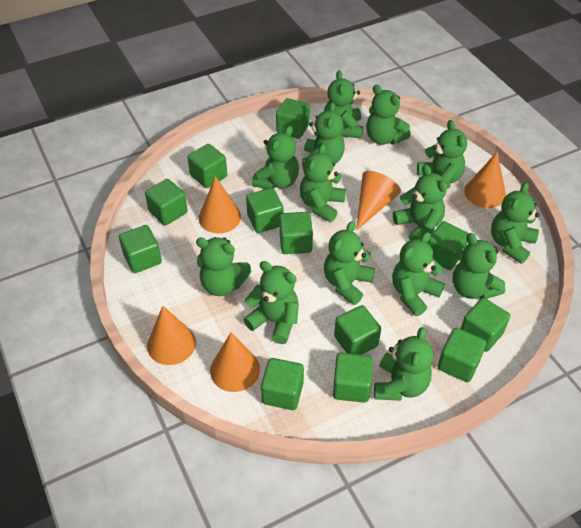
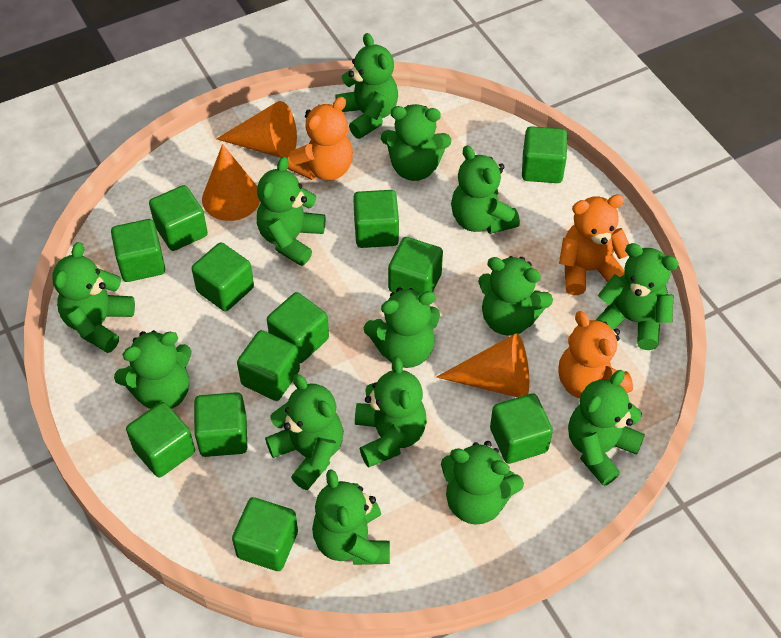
orange cone: [147,306,196,365] [199,176,241,233] [210,333,260,392] [356,171,401,231] [464,152,506,208] = 5 -> [202,144,260,221] [216,101,297,158] [436,333,529,397] = 3
orange teddy bear: none = 0 -> [287,97,353,181] [558,311,633,398] [559,195,629,295] = 3

